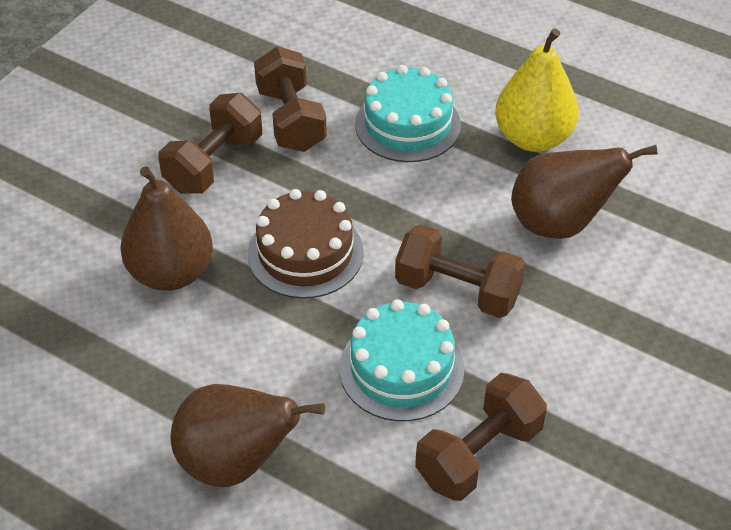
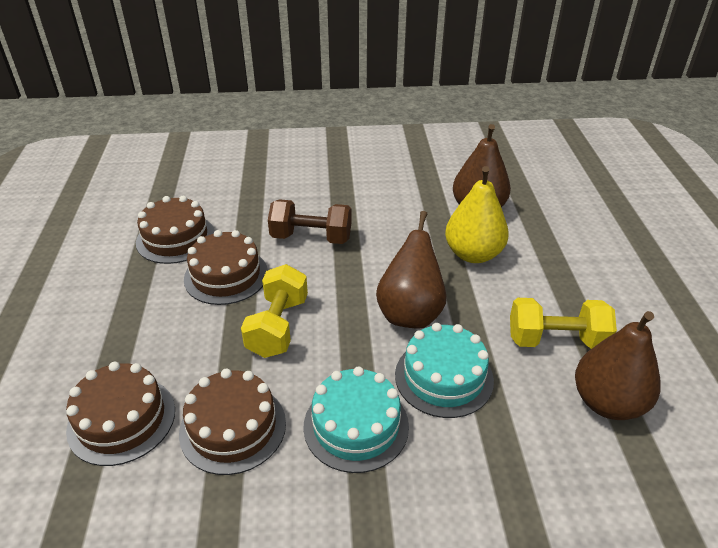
brown cake: [248,189,364,299] = 1 -> [66,361,175,466] [136,196,215,264] [179,369,286,475] [184,230,268,305] = 4
brown dumbbell: [158,93,262,194] [254,47,327,152] [395,225,526,318] [415,373,547,501] = 4 -> [268,199,352,244] = 1
yellow dumbbell: none = 0 -> [241,264,308,358] [510,298,617,349] = 2

